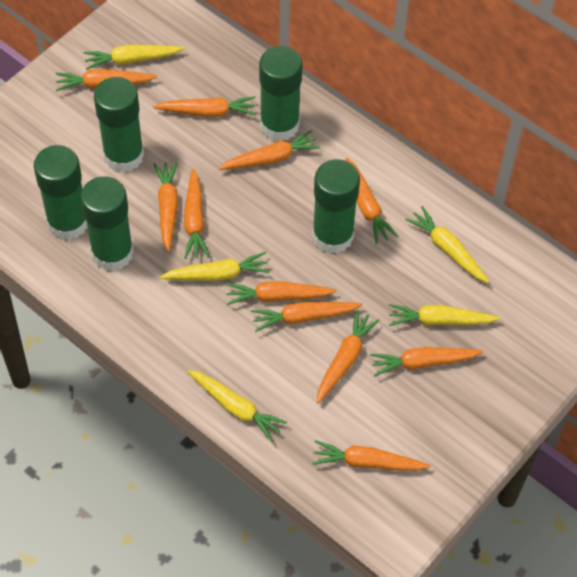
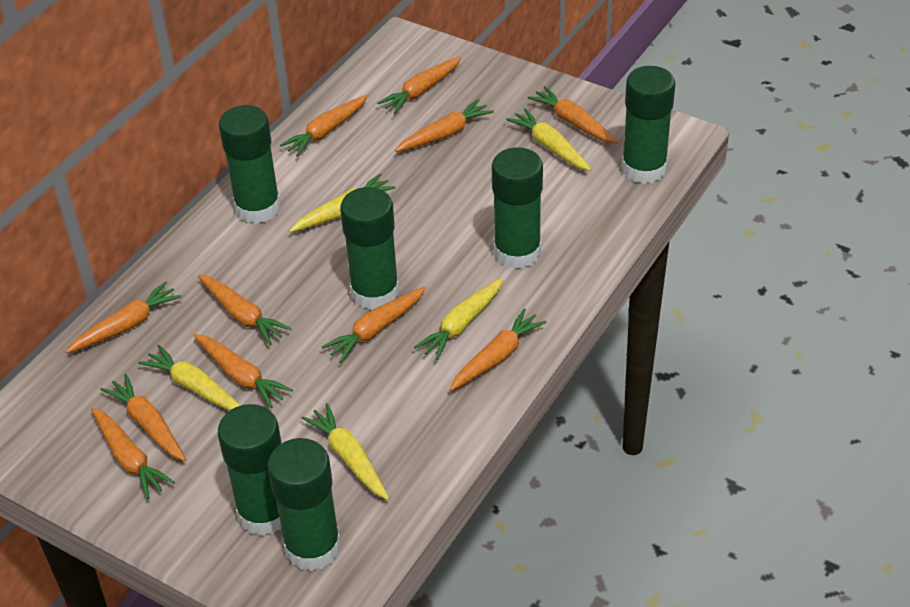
green glue stick: [34,145,87,240] [80,176,134,271] [94,77,144,173] [259,46,303,141] [312,159,360,254] = 5 -> [218,404,282,536] [219,105,281,224] [268,438,341,571] [340,187,399,310] [492,147,543,269] [621,66,676,184] = 6

